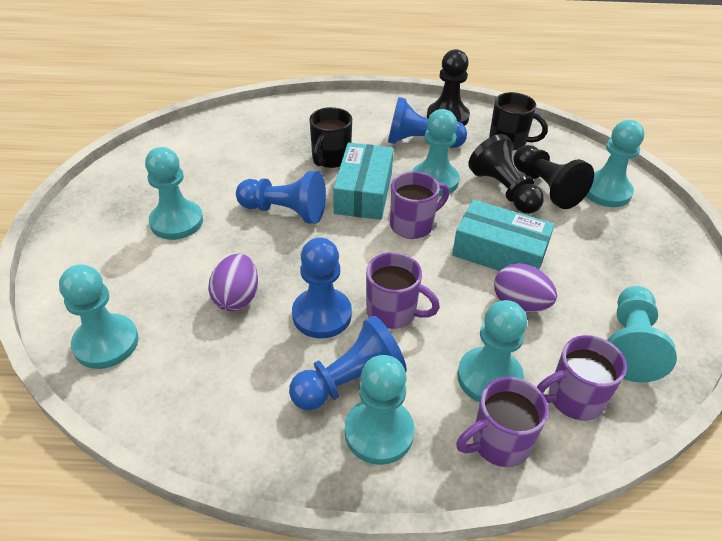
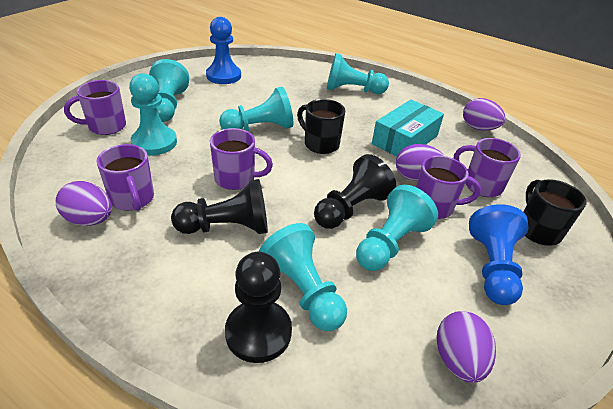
blue pawn: [236,171,326,224] [289,316,407,411] [292,237,352,338] [388,97,467,148] = 4 -> [206,17,241,84] [469,204,528,305] = 2
purple egg: [208,254,258,311] [494,263,557,312] = 2 -> [55,181,112,226] [396,144,444,181] [437,311,496,383] [463,98,506,131] = 4
purple mug: [366,252,440,329] [390,171,449,239] [456,377,548,467] [537,335,627,421] = 4 -> [64,80,126,135] [97,144,154,211] [210,128,273,190] [416,156,481,219] [454,138,521,197] = 5
turquoise box: [333,143,394,220] [452,200,555,271] = 2 -> [372,100,444,157] = 1
turquoise pawn: [59,264,139,369] [145,147,203,240] [345,355,414,465] [412,109,459,196] [457,300,527,403] [586,120,644,207] [607,286,677,382] = 7 -> [129,73,177,155] [149,59,189,122] [219,87,293,131] [259,223,347,331] [327,53,389,94] [356,185,438,271] = 6

